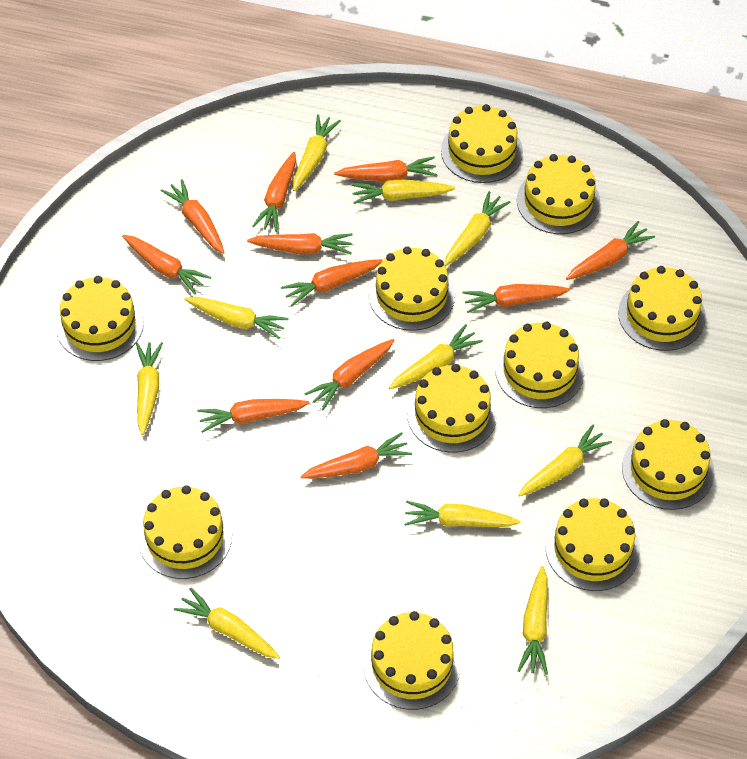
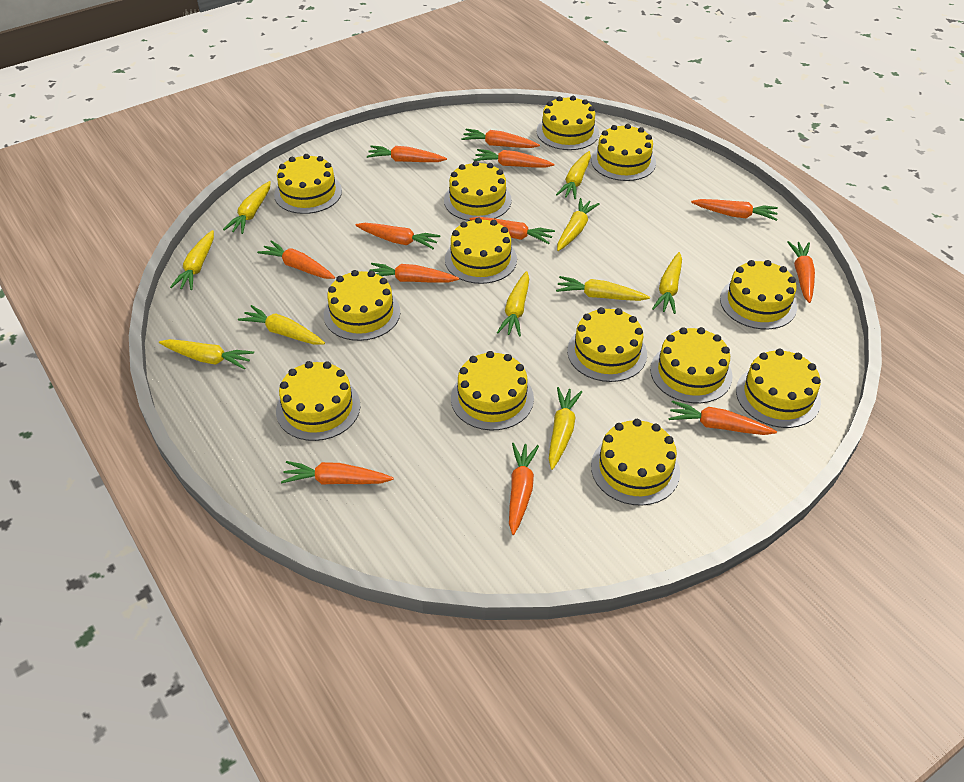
orange carrot: [122,235,211,295] [161,179,225,254] [197,399,310,433] [247,233,352,254] [252,152,296,232] [281,259,383,306] [300,432,412,478] [304,339,395,410] [334,157,438,182] [462,284,570,313] [566,221,655,280] = 11 -> [257,240,335,279] [281,461,393,485] [355,223,440,249] [367,145,447,162] [369,263,459,283] [461,129,540,148] [469,217,555,244] [474,149,555,168] [509,443,539,535] [669,400,777,435] [691,199,778,221] [787,241,815,303] = 12
yellow cake: [56,276,144,361] [138,485,232,579] [363,611,461,710] [369,247,455,331] [407,364,497,453] [441,104,523,183] [495,322,584,408] [517,154,600,234] [545,498,640,591] [618,266,706,351] [622,419,714,510] = 11 -> [274,154,342,214] [276,361,360,441] [324,270,400,341] [444,161,512,221] [445,218,517,284] [451,351,534,430] [536,96,599,150] [567,307,647,382] [591,124,656,181] [591,419,680,506] [650,327,733,403] [720,260,797,329] [736,349,821,428] = 13

